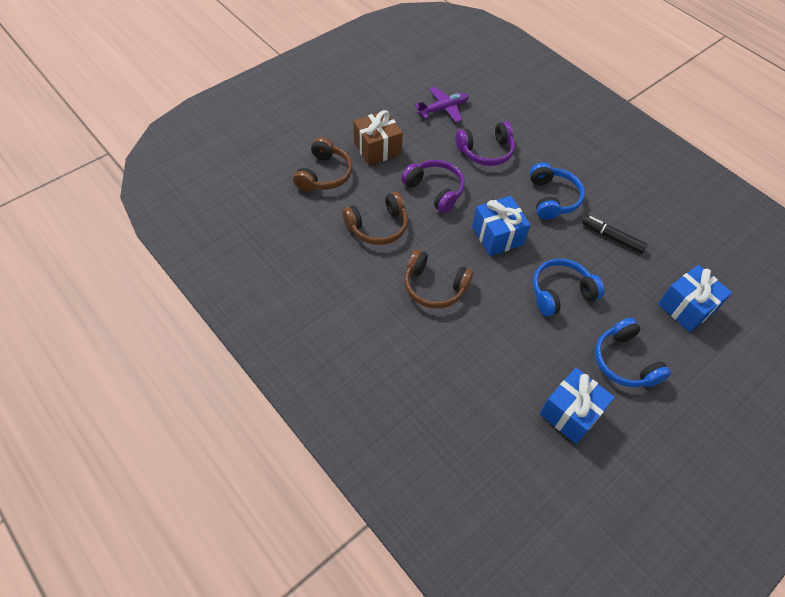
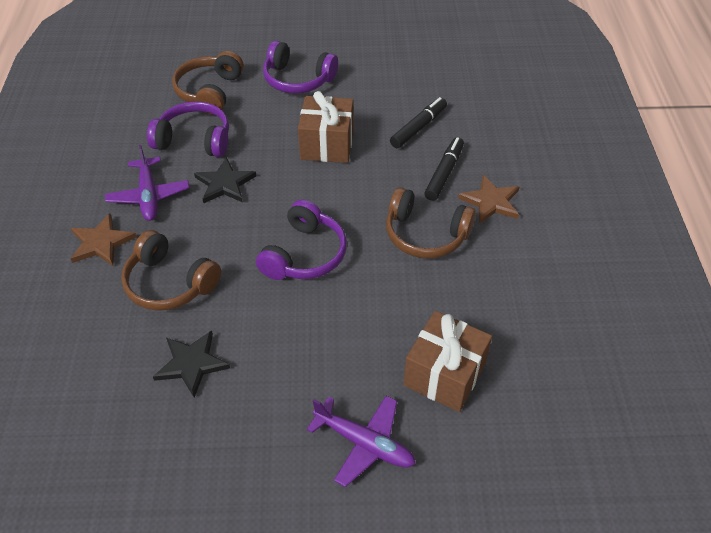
black marker: [582,216,648,254] = 1 -> [390,97,447,148] [424,137,464,201] = 2
black star: none = 0 -> [153,330,230,397] [194,157,256,203] = 2
blue gift: [472,196,530,256] [539,368,615,444] [658,265,732,332] = 3 -> none = 0
blue headphones: [530,162,585,220] [533,259,605,317] [595,318,671,387] = 3 -> none = 0
brown gift: [353,110,403,166] = 1 -> [298,91,354,163] [403,311,492,412] = 2
brown star: none = 0 -> [70,214,137,266] [458,175,519,224] = 2
purple headphones: [401,160,465,213] [456,121,515,166] = 2 -> [147,101,229,157] [256,200,347,280] [263,41,338,93] = 3
purple plane: [415,87,469,122] = 1 -> [105,145,189,221] [307,396,416,487] = 2

